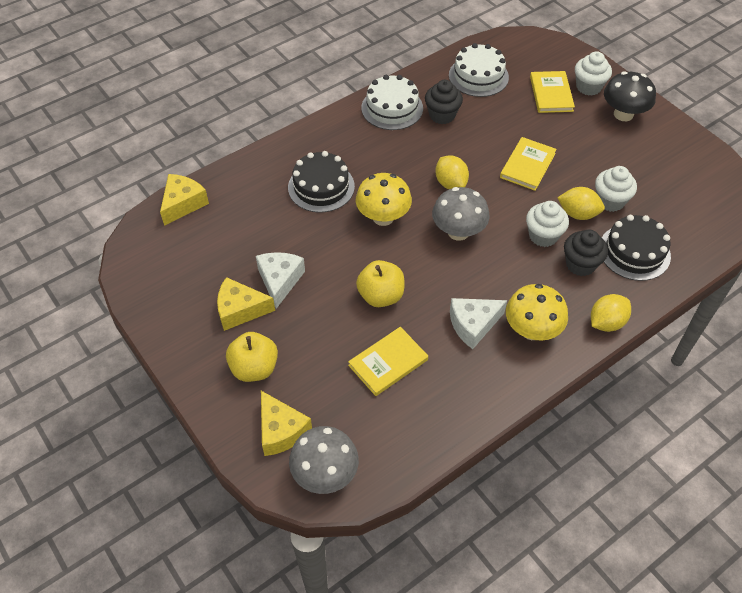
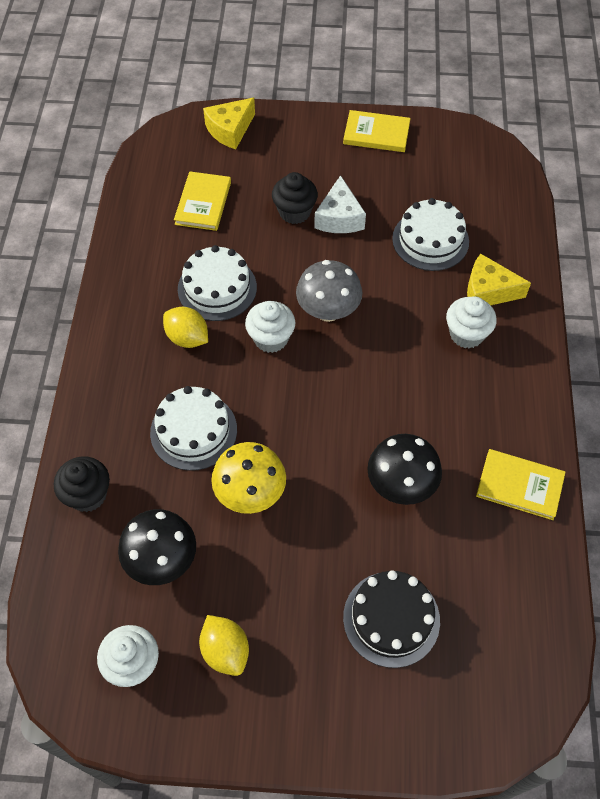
black cake: [288,151,355,213] [602,215,671,281] = 2 -> [343,570,440,668] = 1
black mushroom: [604,71,656,121] = 1 -> [118,509,196,585] [367,434,442,505] = 2
grey mushroom: [289,426,359,494] [432,187,489,241] = 2 -> [296,260,362,322] = 1
white cake: [361,75,423,130] [449,43,509,97] = 2 -> [150,386,237,471] [178,245,257,321] [392,198,469,271] = 3
white cheese: [256,252,305,309] [450,298,507,349] = 2 -> [314,175,366,233] = 1
yellow apple: [226,332,278,382] [356,260,405,307] = 2 -> none = 0
yellow cheese: [160,174,209,226] [217,277,275,331] [261,391,312,456] = 3 -> [203,98,255,149] [467,254,531,305] = 2
yellow lemon: [435,156,469,189] [557,187,605,220] [591,294,631,332] = 3 -> [163,307,208,348] [199,615,249,676] = 2
yellow mushroom: [356,173,412,226] [506,284,568,341] = 2 -> [211,442,286,514] = 1

